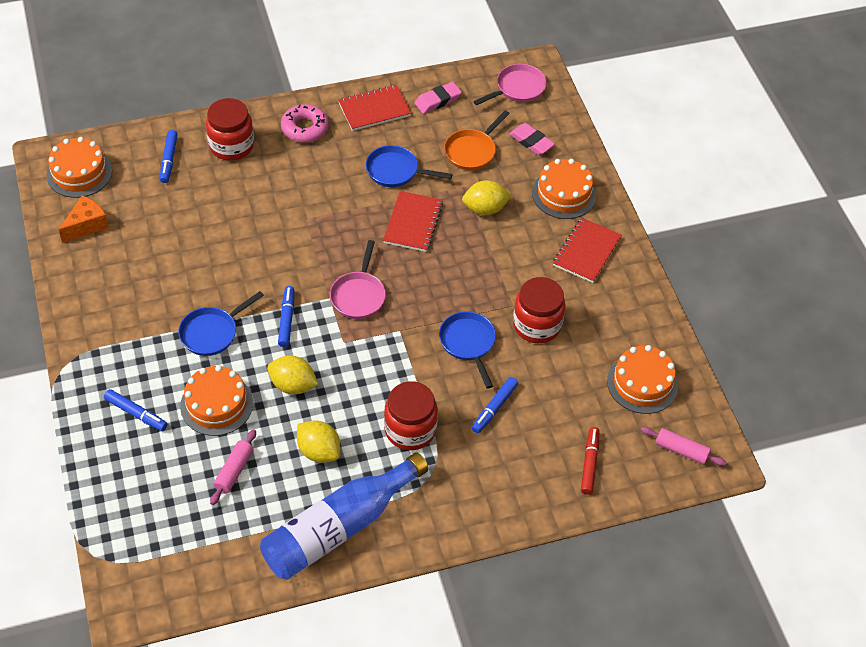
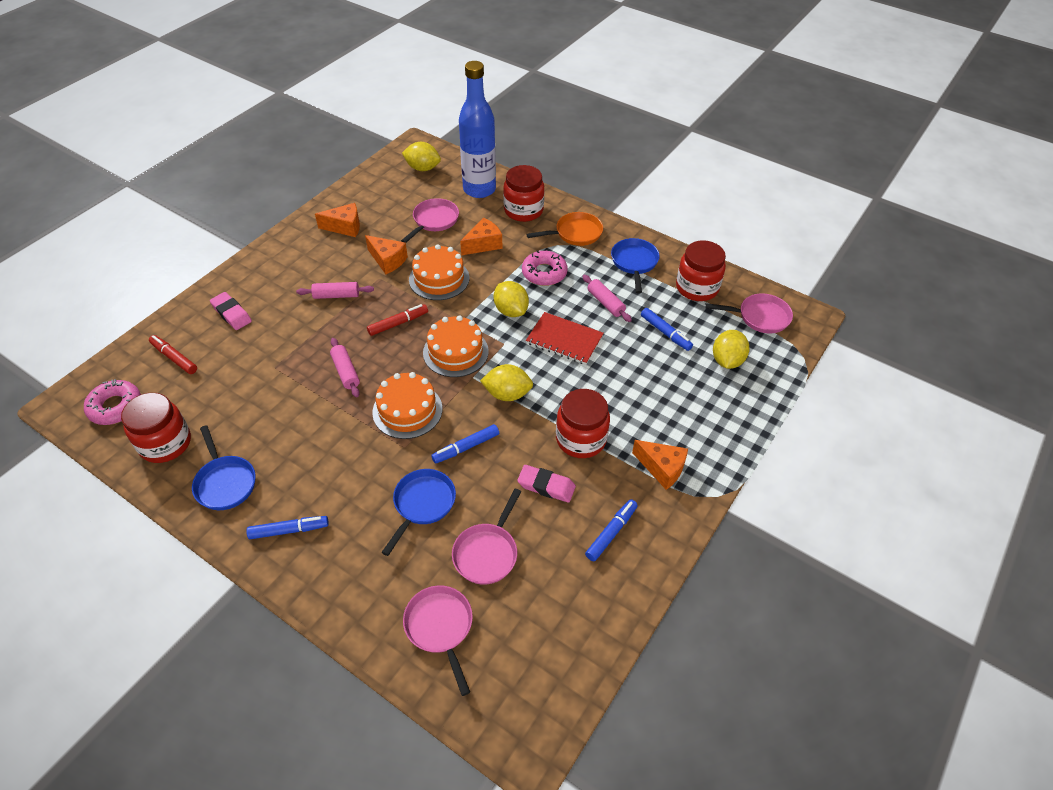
orange cake: [47,137,112,198] [180,365,253,436] [532,159,596,219] [607,345,678,414] = 4 -> [372,372,442,439] [409,244,469,300] [423,315,489,377] = 3
orange cheese: [59,195,109,243] = 1 -> [315,203,360,237] [365,235,408,274] [460,218,502,255] [632,440,688,490] = 4
pink donut: [281,104,329,143] = 1 -> [84,379,141,425] [522,250,568,286] = 2
pink pan: [330,240,386,319] [473,64,547,105] = 2 -> [401,198,459,243] [403,585,473,696] [452,489,521,585] [705,294,793,333] = 4
pink rolling pin: [210,429,256,505] [641,427,726,466] = 2 -> [296,282,374,299] [330,338,360,398] [582,275,632,322] = 3
red jar: [206,98,254,161] [384,381,438,450] [513,277,566,343] = 3 -> [121,393,191,463] [503,165,544,222] [556,389,610,458] [676,240,726,301] = 4
red marker: [581,427,599,495] = 1 -> [149,335,197,374] [367,304,428,336] = 2
red notebook: [338,85,411,131] [383,191,443,252] [553,218,622,283] = 3 -> [526,312,604,365] = 1
yellow lemon: [267,355,318,394] [297,420,341,463] [462,180,512,215] = 3 -> [402,142,441,171] [480,364,533,401] [494,281,529,317] [713,330,750,369] = 4

